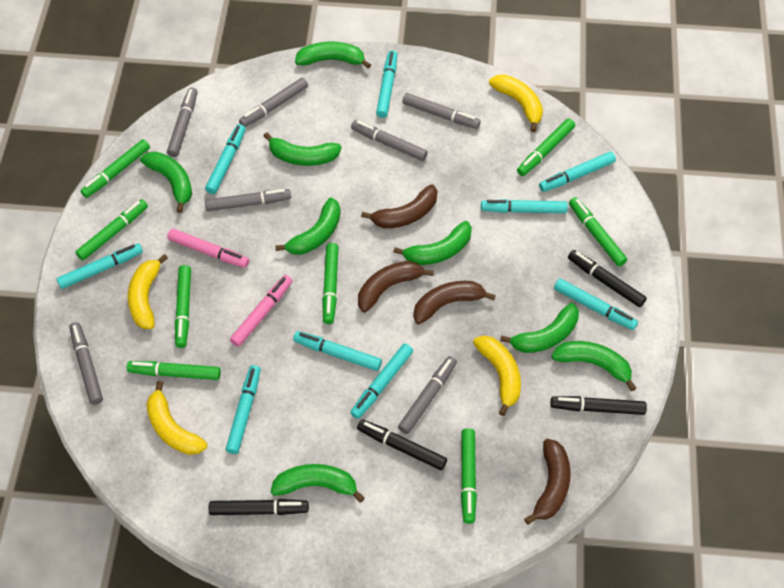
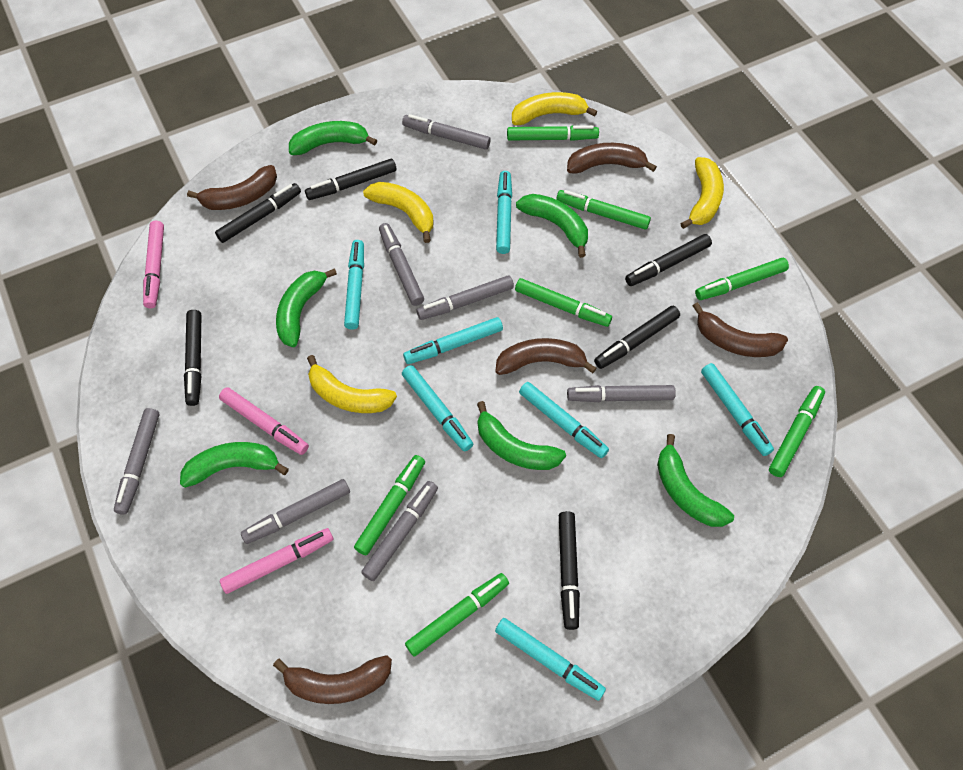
black marker: [209,499,309,515] [357,419,447,470] [551,396,647,415] [568,250,647,307] = 4 -> [184,310,202,406] [215,183,301,243] [305,159,396,200] [559,511,580,630] [594,306,680,369] [625,234,712,286] = 6
brown banana: [358,261,434,313] [361,184,437,228] [413,281,496,324] [524,439,571,525] = 4 -> [187,165,277,210] [273,655,392,704] [495,338,597,375] [567,143,657,173] [693,302,788,357] = 5
green banana: [140,152,192,213] [264,132,342,166] [271,464,365,503] [275,197,341,255] [295,41,371,69] [393,221,472,265] [500,303,579,353] [551,341,636,391] = 8 -> [180,442,289,488] [276,268,337,347] [289,121,377,155] [477,401,566,470] [516,194,588,258] [657,434,734,527] = 6
green marker: [76,199,148,260] [81,139,150,198] [127,361,221,380] [175,265,191,348] [322,243,338,324] [461,428,477,524] [517,118,575,176] [569,197,627,266] = 8 -> [354,455,425,556] [405,573,509,657] [507,125,599,141] [515,278,612,327] [556,190,651,230] [695,258,789,300] [769,386,825,477] = 7
pink marker: [167,229,249,268] [230,275,293,347] = 2 -> [143,221,164,308] [219,387,309,455] [220,528,333,594] = 3
turquoise marker: [57,243,143,289] [205,124,246,194] [226,365,261,454] [293,331,382,371] [350,344,413,419] [376,50,397,118] [481,199,568,213] [539,152,616,192] [554,278,638,330] = 9 -> [344,240,364,330] [402,365,473,451] [403,317,503,364] [495,618,606,701] [496,171,512,254] [519,382,609,458] [701,363,774,456] = 7

